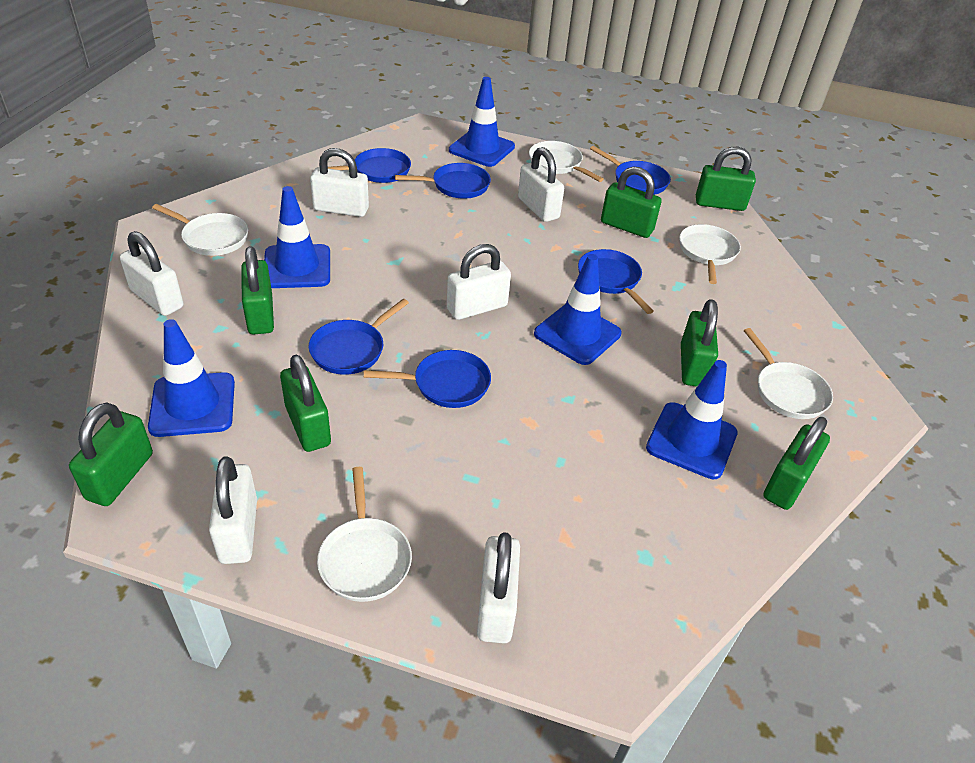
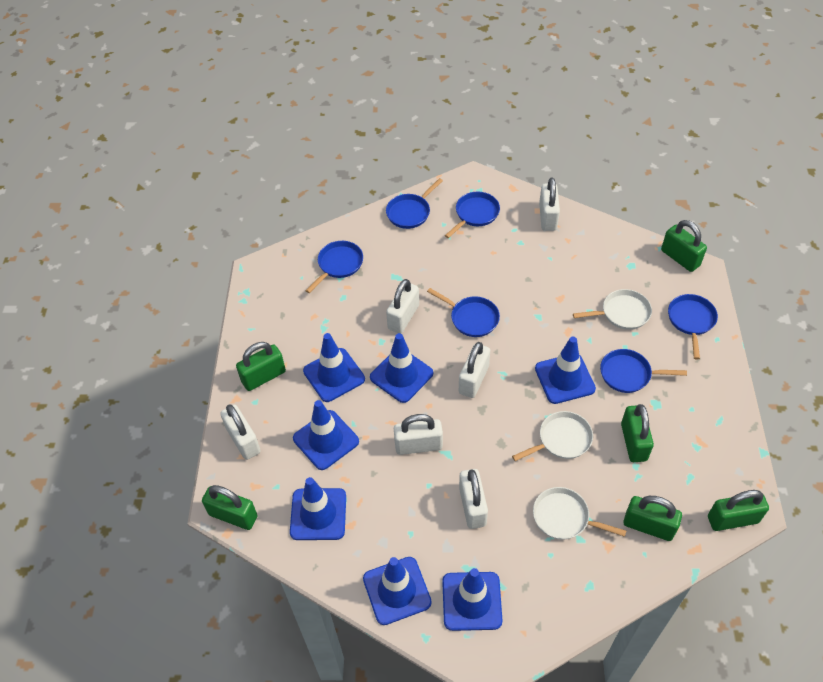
blue traffic cone: [148,319,235,437] [264,186,330,288] [449,77,515,167] [534,254,622,365] [646,360,738,479] = 5 -> [290,477,346,540] [293,400,359,470] [303,333,365,402] [363,557,432,625] [370,333,433,403] [442,568,502,631] [535,337,596,404] = 7
green padlock: [69,402,153,506] [241,246,274,334] [280,355,331,452] [601,166,661,238] [681,299,718,387] [696,147,756,211] [763,417,830,510] = 7 -> [202,485,258,530] [236,342,286,391] [621,404,654,462] [623,496,682,541] [661,220,707,272] [708,490,769,531] = 6
white pan: [152,204,248,256] [317,467,412,602] [529,141,604,182] [679,224,741,284] [744,328,833,419] = 5 -> [512,411,593,461] [533,487,626,540] [573,289,652,330] = 3

